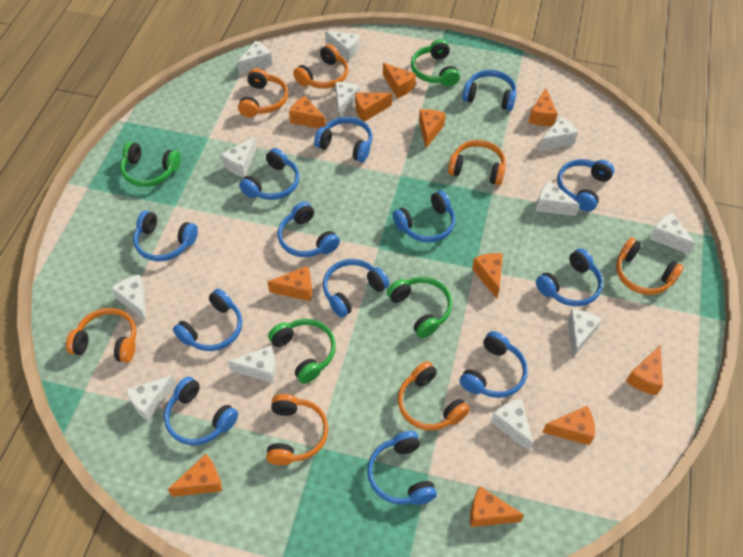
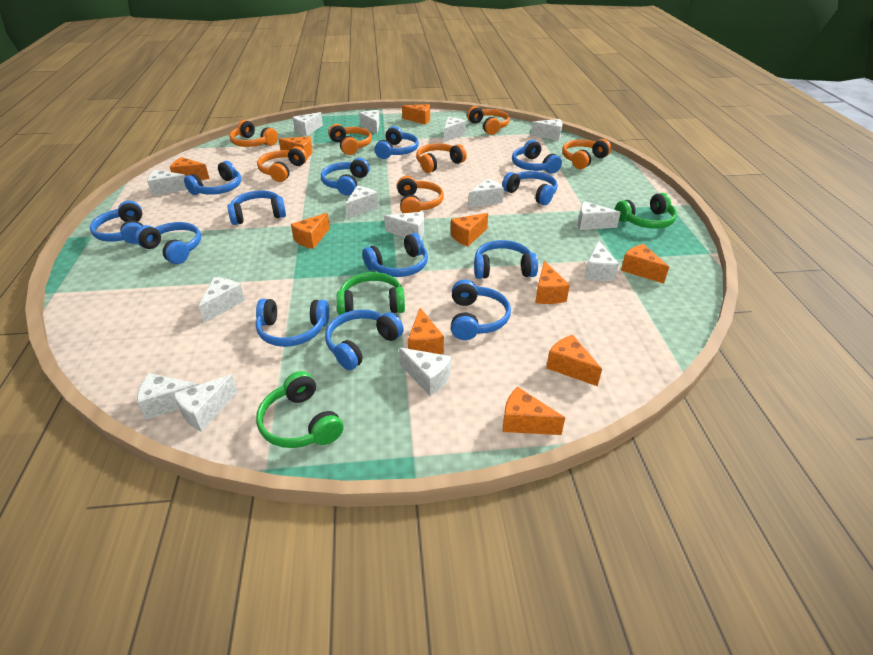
green headphones: [120,142,181,187] [268,319,336,384] [387,277,452,338] [411,39,460,87] = 4 -> [256,371,344,448] [336,272,405,315] [615,193,677,229] = 3
orange cheese: [168,454,222,497] [267,266,312,301] [289,96,326,128] [355,93,392,122] [383,63,416,98] [419,109,446,148] [470,486,524,527] [472,253,503,299] [528,88,557,126] [542,406,595,445] [626,346,663,395] = 11 -> [170,157,209,180] [279,136,313,158] [291,213,330,249] [402,104,430,125] [408,308,444,354] [451,213,488,246] [503,387,565,435] [535,261,570,304] [546,335,602,386] [621,244,669,283] = 10
white cheese: [111,275,146,321] [126,375,177,421] [221,137,256,177] [228,345,276,383] [237,41,273,75] [325,31,359,62] [335,82,360,118] [491,399,533,452] [536,181,580,216] [539,117,578,151] [568,309,602,358] [649,213,696,255] = 12 -> [137,373,199,420] [147,170,188,196] [173,374,238,432] [199,277,245,323] [293,112,323,136] [346,186,379,219] [359,110,380,134] [384,212,424,238] [399,347,451,396] [444,117,466,142] [468,178,504,208] [531,119,563,141] [578,201,621,230] [584,240,619,281] = 14

